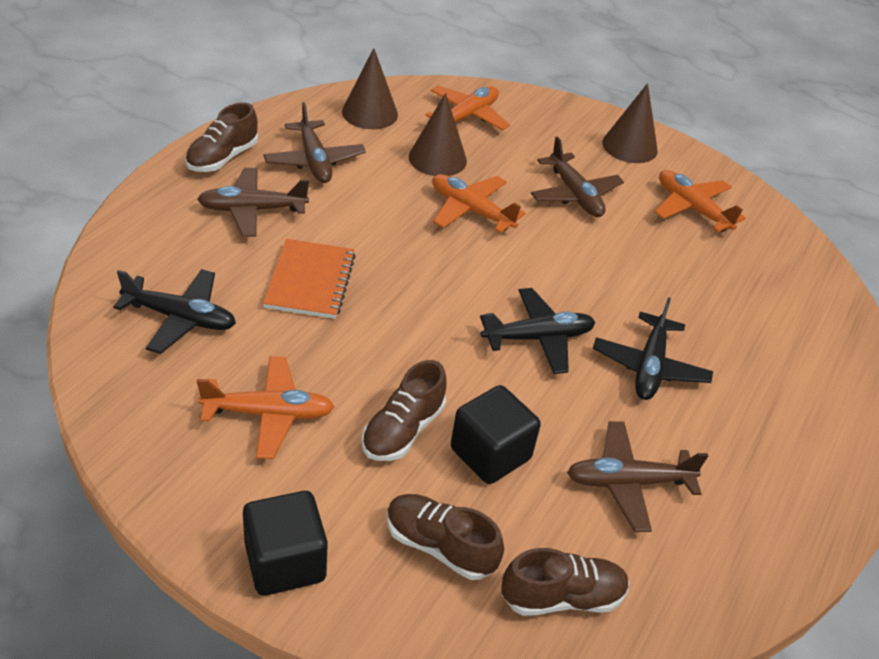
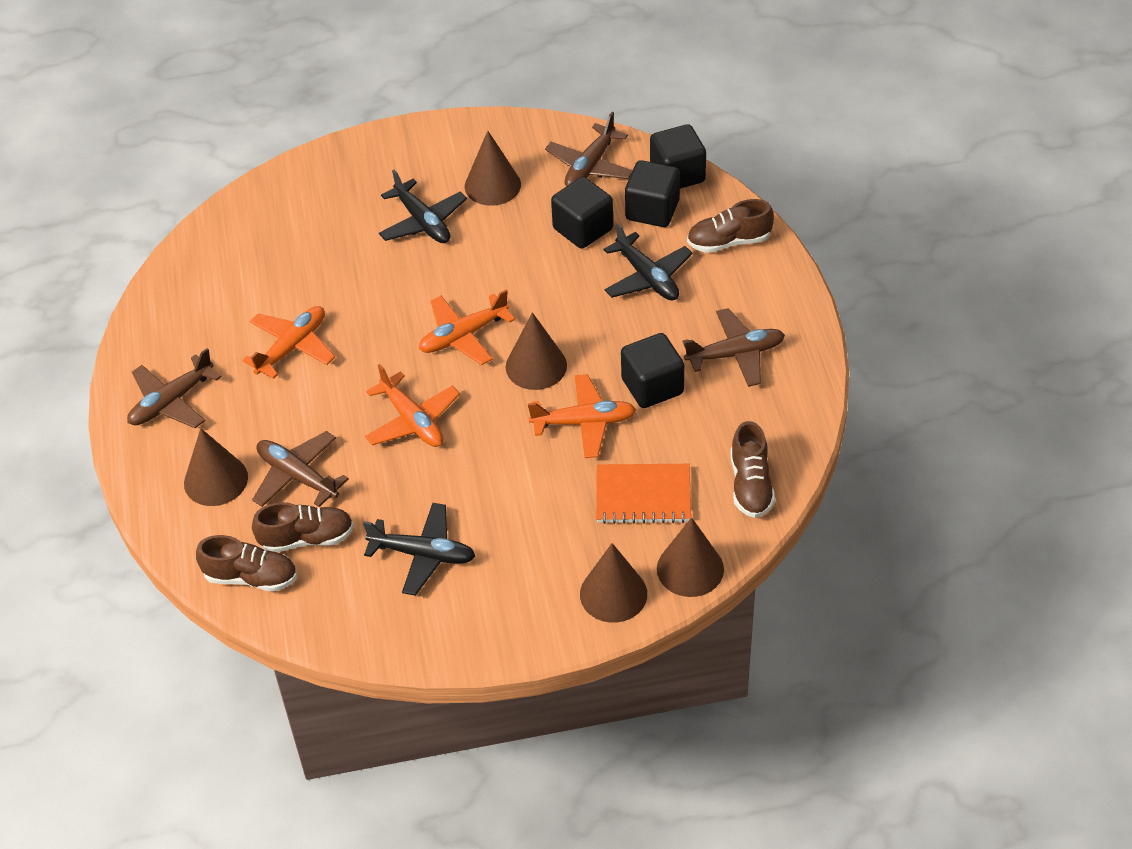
black cube: [243,491,328,596] [451,385,541,484] = 2 -> [551,177,613,249] [621,333,684,408] [625,160,680,227] [650,124,706,189] = 4
brown cone: [342,48,398,129] [409,93,467,176] [602,83,658,163] = 3 -> [184,428,248,506] [465,131,521,206] [506,312,567,390] [580,543,647,623] [657,517,724,597] = 5

